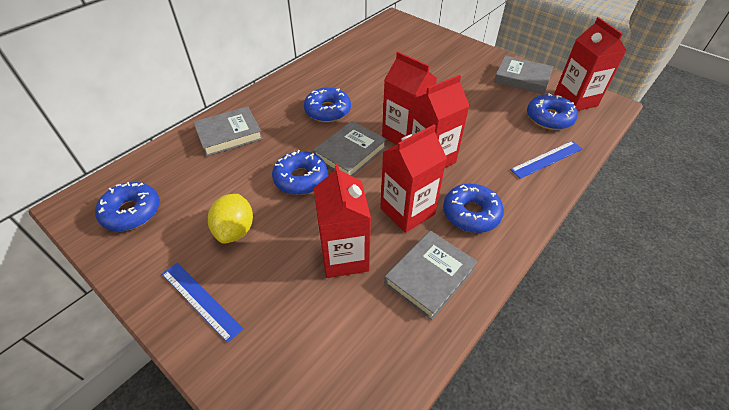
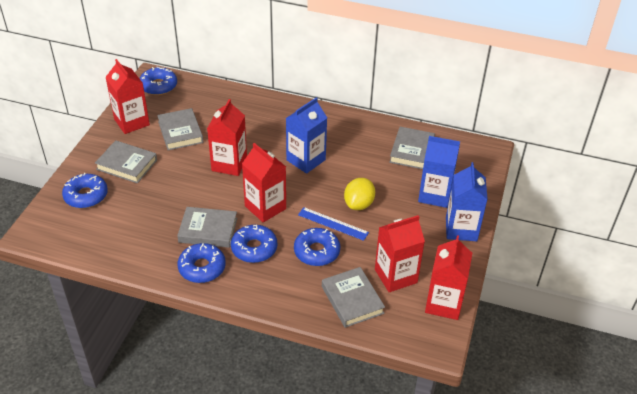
blue carton: none = 0 -> [286,97,327,174] [418,136,460,208] [446,162,488,241] = 3
blue ruler: [162,263,244,343] [510,141,582,179] = 2 -> [298,207,369,241] = 1
grey book: [193,106,263,157] [313,121,387,177] [384,231,478,320] [494,56,553,95] = 4 -> [95,140,157,183] [157,108,203,150] [177,207,237,248] [322,267,385,328] [389,127,435,169] = 5

